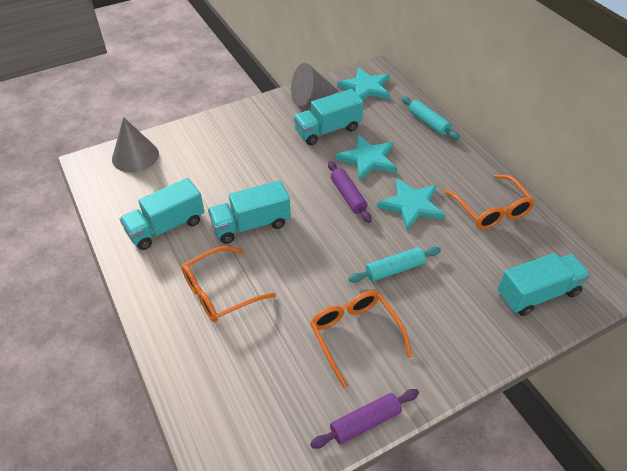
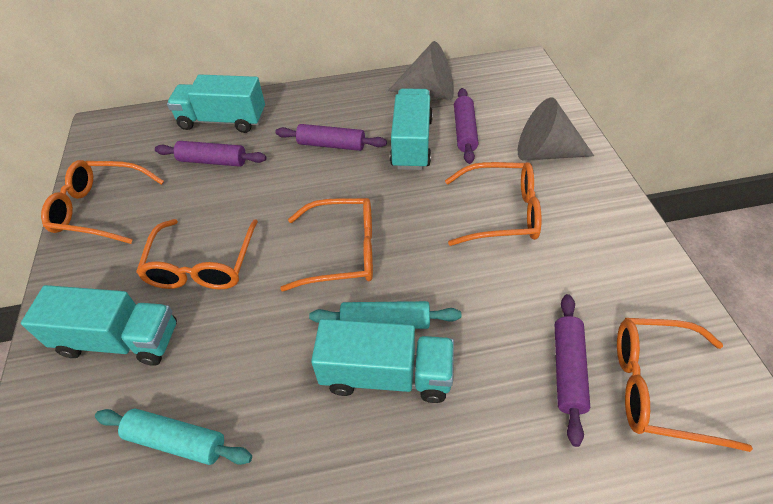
orange glasses: [181,246,276,323] [310,291,412,388] [445,175,535,229] = 3 -> [41,160,164,244] [136,219,258,290] [280,198,373,291] [445,162,542,246] [617,318,753,452] = 5
purple rolling pin: [310,389,419,449] [328,161,371,223] = 2 -> [155,141,266,167] [275,124,387,151] [454,88,478,164] [555,294,590,447] = 4
turquoise star: [336,135,397,181] [337,67,390,100] [377,178,445,231] = 3 -> none = 0

